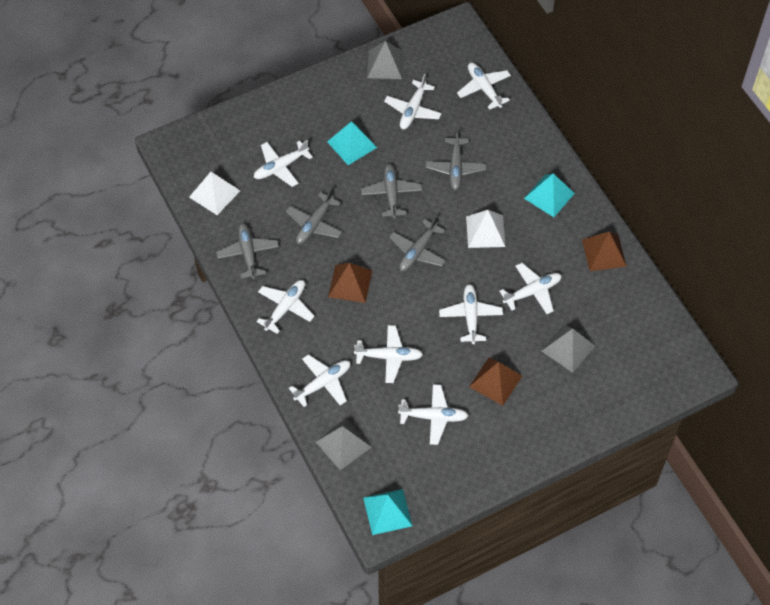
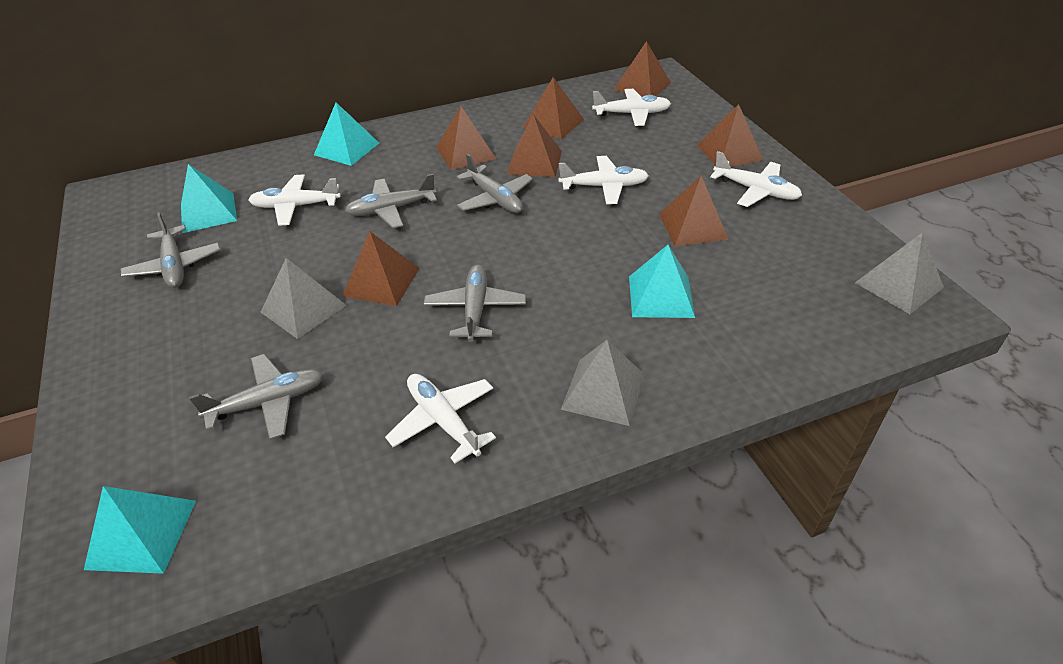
brown pyramid: [328,263,372,303] [469,358,522,406] [582,231,627,271] = 3 -> [342,231,419,306] [436,106,496,170] [507,114,562,177] [523,77,584,139] [614,41,671,97] [659,176,729,246] [697,104,763,167] = 7
turquoise pyramid: [327,122,377,165] [363,489,412,535] [524,173,575,217] = 3 -> [84,486,196,574] [181,164,237,233] [314,103,379,166] [629,245,695,318] = 4
white plane: [254,140,313,187] [256,280,314,334] [289,354,350,407] [354,325,423,383] [384,74,442,129] [398,384,469,445] [439,284,503,344] [457,63,511,110] [499,263,562,314] = 9 -> [249,174,341,226] [385,374,496,463] [559,156,649,204] [592,89,671,126] [710,151,802,207] = 5
white pyramid: [189,172,240,215] [466,210,505,248] = 2 -> none = 0

